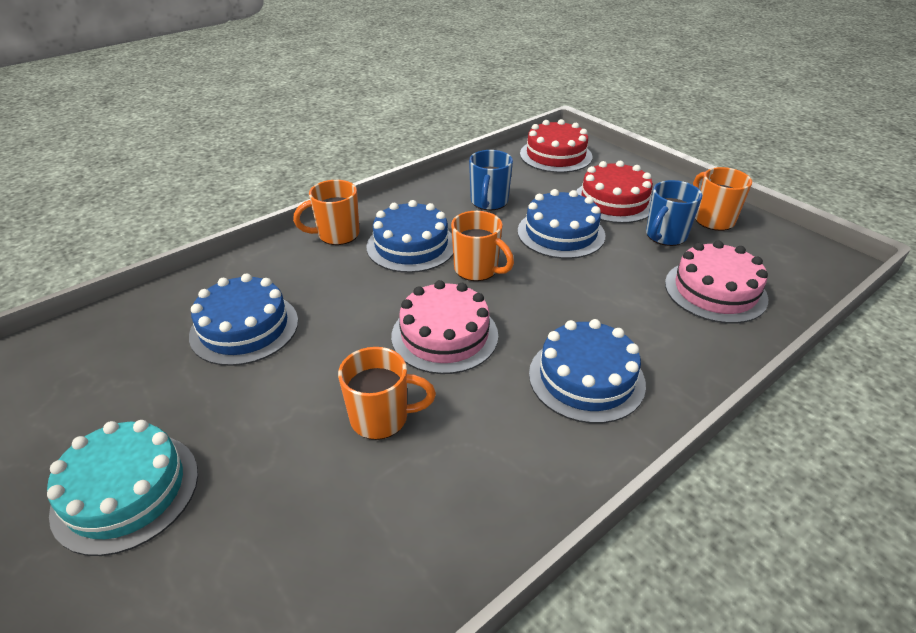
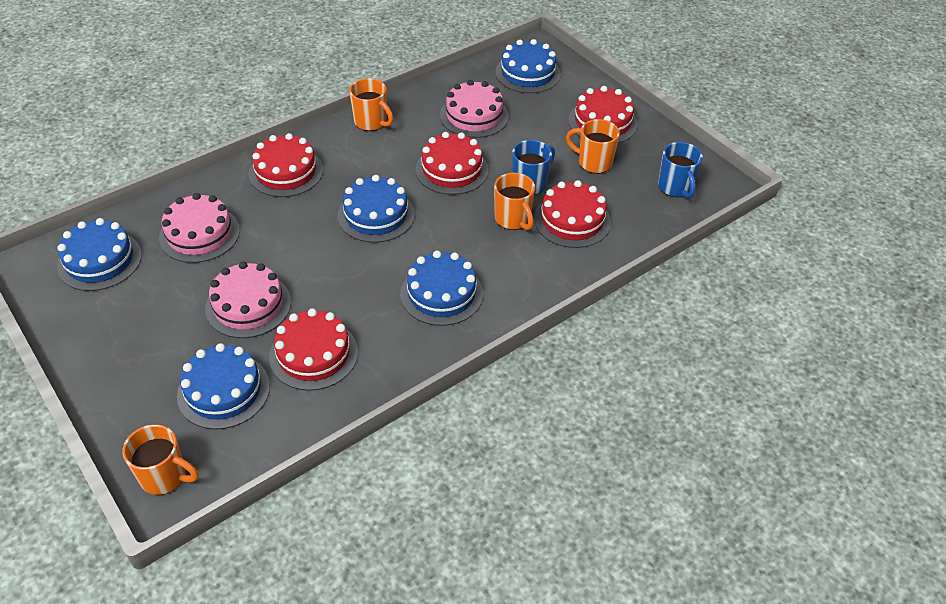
blue cake: [189,273,298,366] [366,200,453,273] [518,189,605,259] [529,319,646,424] = 4 -> [57,218,142,291] [177,343,270,429] [337,175,415,243] [400,251,483,326] [495,39,561,93] = 5
pink cake: [391,280,498,374] [665,241,768,324] = 2 -> [159,193,240,263] [205,261,291,338] [440,80,509,138] = 3
red cake: [520,119,592,173] [576,161,653,223] = 2 -> [249,133,323,197] [269,308,358,391] [415,132,489,195] [534,180,611,248] [568,86,638,143] = 5
turquoise cake: [47,420,198,556] = 1 -> none = 0

